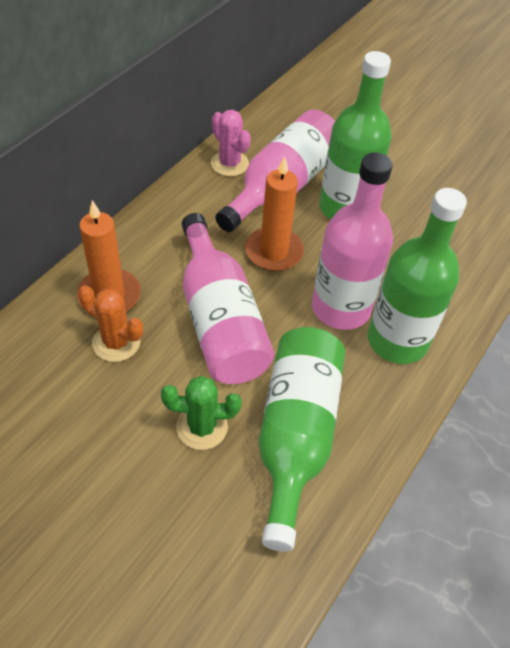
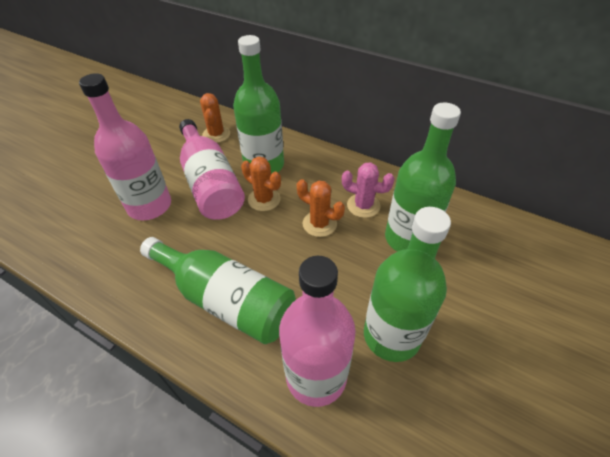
green bottle: [259,327,345,552] [319,51,392,219] [368,188,467,364] = 3 -> [140,237,296,344] [233,35,284,174] [364,207,451,362] [385,103,461,251] = 4
green cactus: [161,376,241,450] = 1 -> none = 0
orange cactus: [78,285,143,362] = 1 -> [200,93,230,143] [241,157,281,211] [297,179,345,237] = 3
orange candle: [77,200,141,312] [245,156,304,271] = 2 -> none = 0

